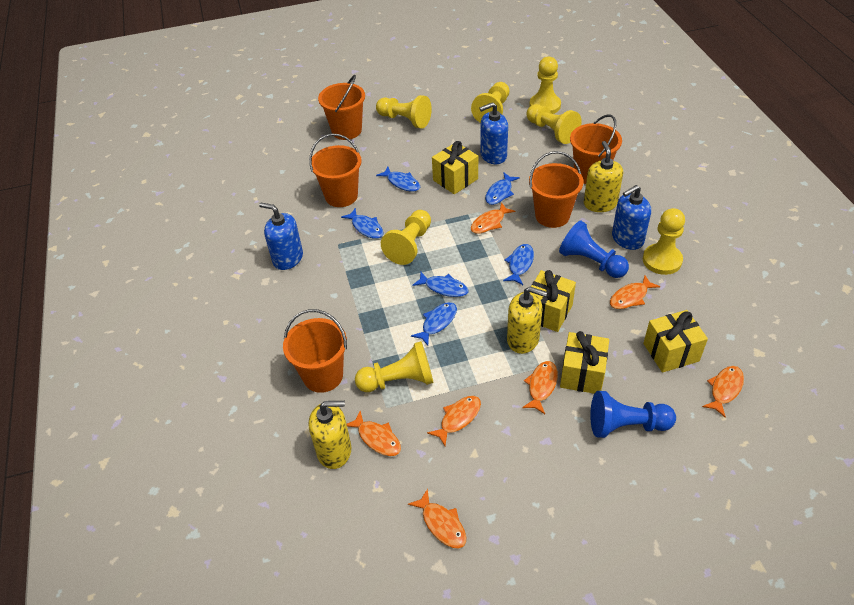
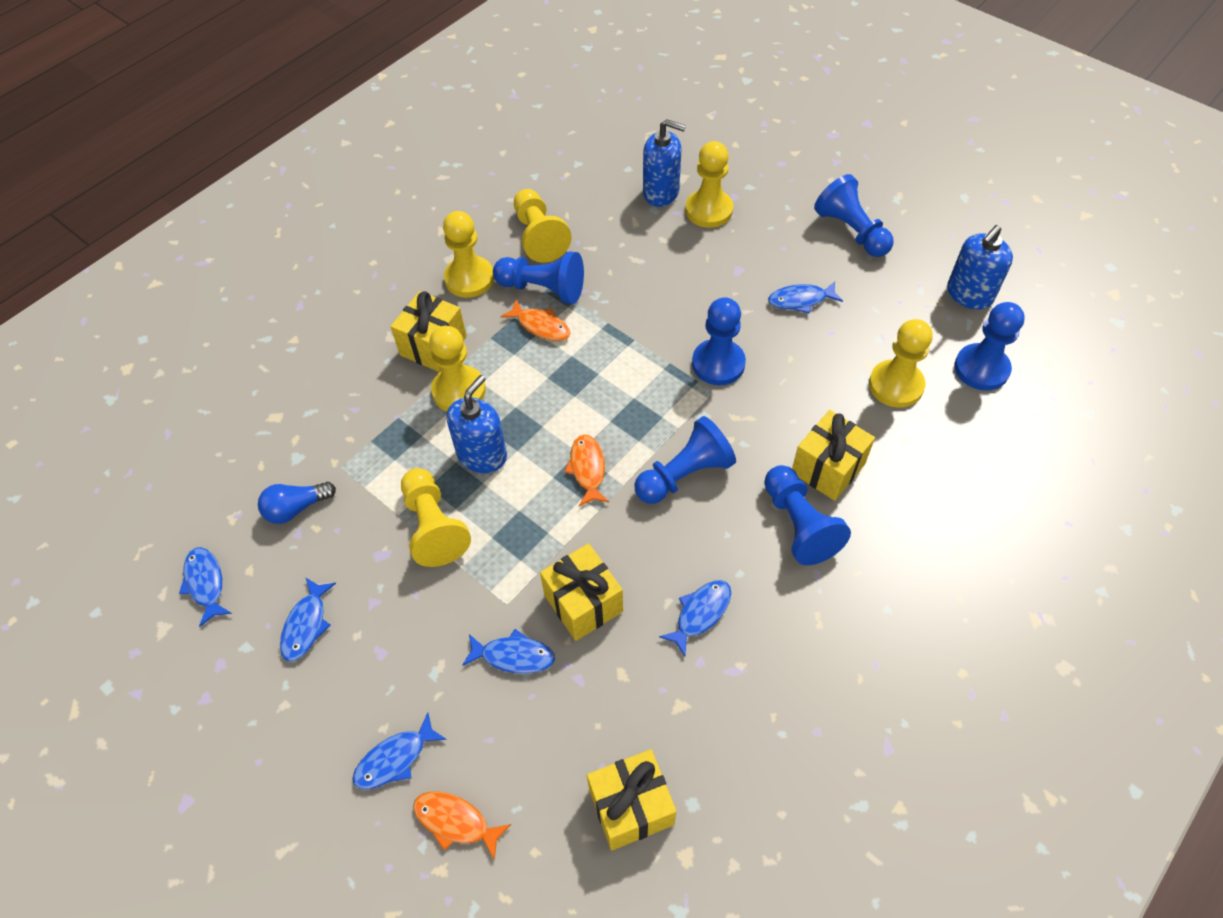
blue light bulb: none = 0 -> [258,482,336,524] = 1
blue pawn: [559,221,629,278] [590,391,676,438] = 2 -> [493,251,584,304] [634,416,736,504] [692,297,746,385] [764,465,851,565] [814,174,894,257] [954,302,1025,391] = 6
orange bucket: [283,309,347,393] [309,134,361,207] [318,75,365,140] [529,151,583,228] [570,114,622,184] = 5 -> none = 0
orange fish: [347,411,401,456] [408,489,466,548] [427,396,481,446] [471,202,515,234] [522,361,558,414] [610,275,660,309] [702,366,744,418] = 7 -> [413,791,511,860] [500,300,570,341] [564,434,609,506] = 3
yellow pawn: [355,341,434,392] [376,95,432,129] [381,210,431,265] [471,82,509,123] [526,104,582,144] [529,57,561,114] [643,208,685,275] = 7 -> [401,468,471,567] [429,326,486,411] [443,211,494,298] [514,189,572,263] [686,141,733,228] [869,319,933,408] = 6
yellow soap dispenser: [309,401,351,469] [507,287,547,354] [584,141,623,212] = 3 -> none = 0

